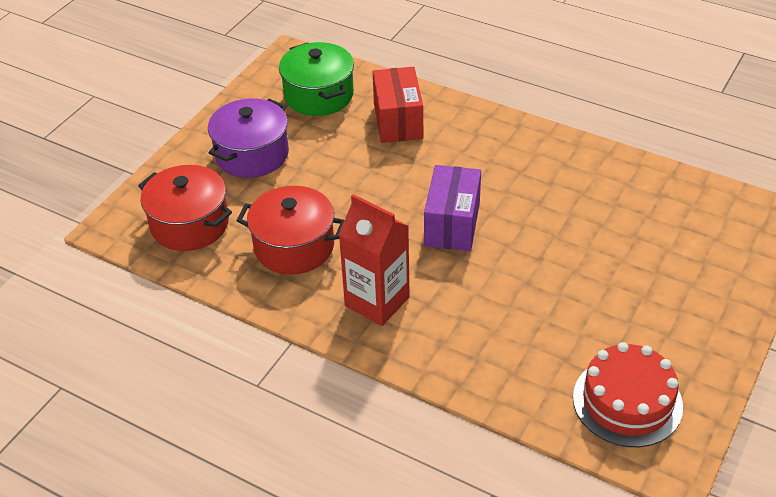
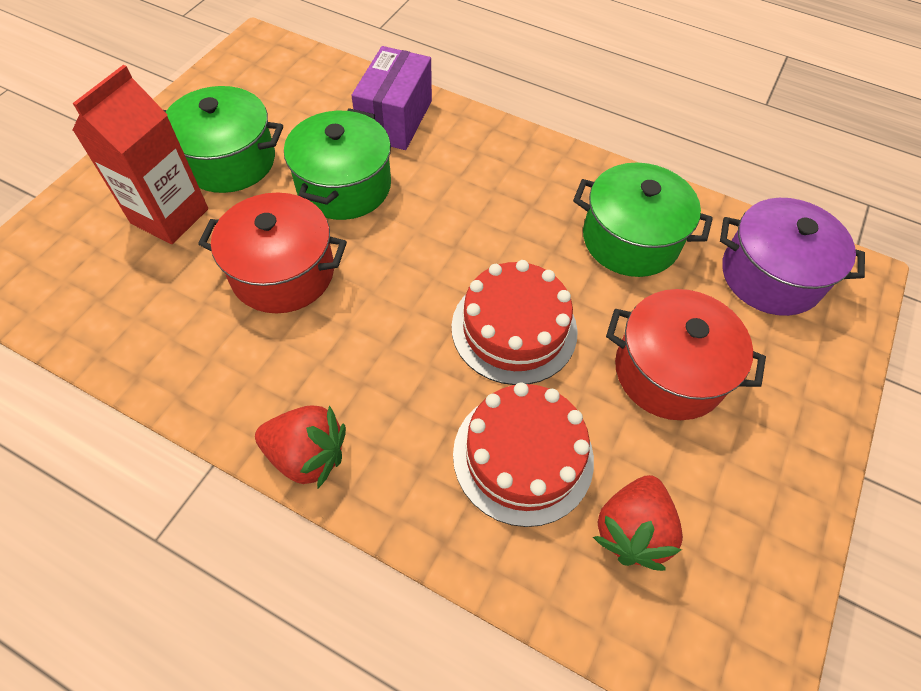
green pot: [279,42,354,116] = 1 -> [163,86,283,193] [284,108,391,220] [573,162,713,277] = 3
red box: [372,67,423,143] = 1 -> none = 0
red cake: [573,342,683,447] = 1 -> [451,260,578,385] [453,382,594,527] = 2
red strawberry: none = 0 -> [255,405,346,488] [593,475,683,571] = 2

